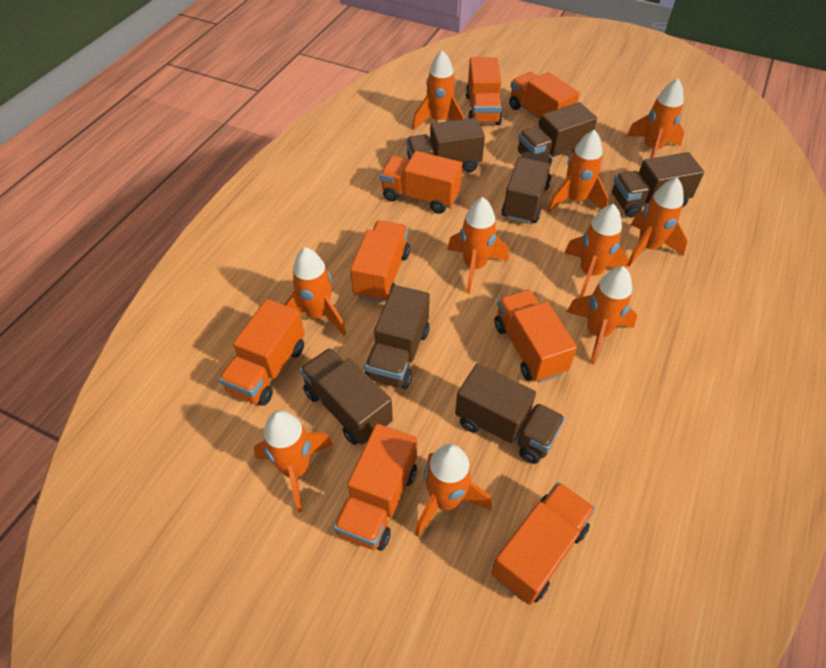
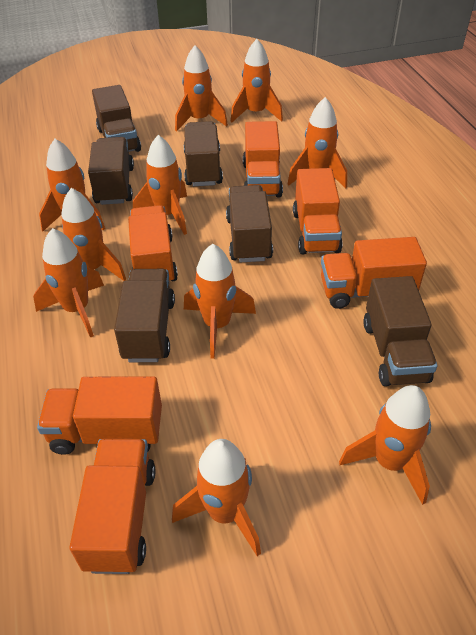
brown truck: [300,348,393,445] [365,285,430,389] [406,118,485,172] [455,363,565,464] [501,152,552,224] [518,102,597,158] [612,152,704,218] = 7 -> [88,137,134,205] [92,85,141,152] [114,269,175,362] [184,121,223,186] [226,185,273,262] [363,276,438,386] = 6
orange truck: [219,299,305,406] [333,424,417,551] [350,220,410,303] [380,151,463,214] [466,57,502,125] [491,482,596,605] [494,290,577,383] [509,72,580,125] = 8 -> [37,376,162,455] [69,439,155,574] [128,205,178,281] [243,121,283,197] [293,168,343,254] [321,237,427,309] = 6

